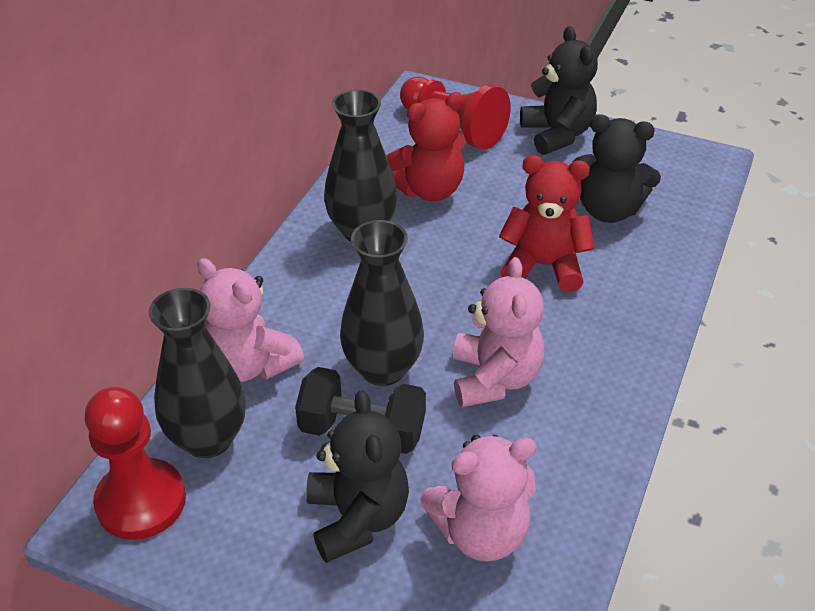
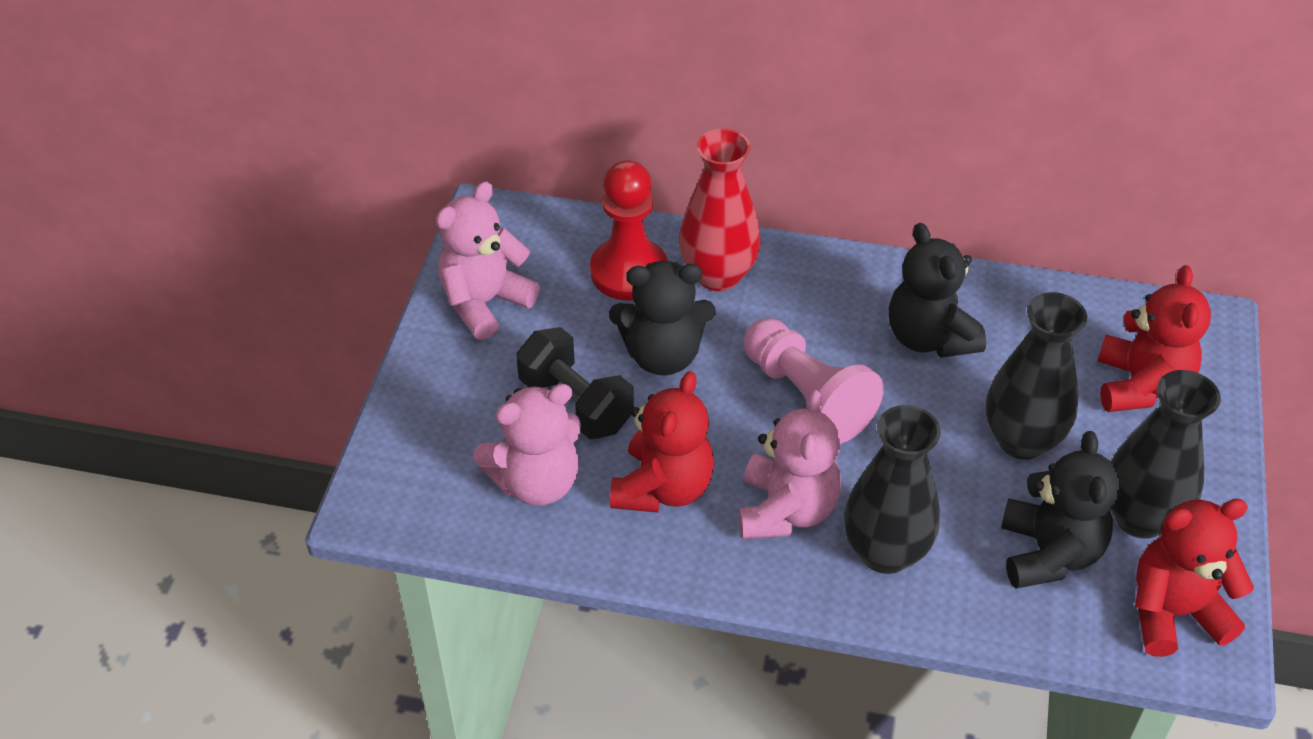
pink pawn: none = 0 -> [744,318,884,444] = 1
red pawn: [85,387,186,540] [400,77,511,150] = 2 -> [590,160,668,301] = 1
red teddy bear: [386,92,466,201] [499,155,594,292] = 2 -> [610,371,714,513] [1097,265,1211,412] [1135,499,1254,657] = 3
red vase: none = 0 -> [679,128,761,291] = 1

